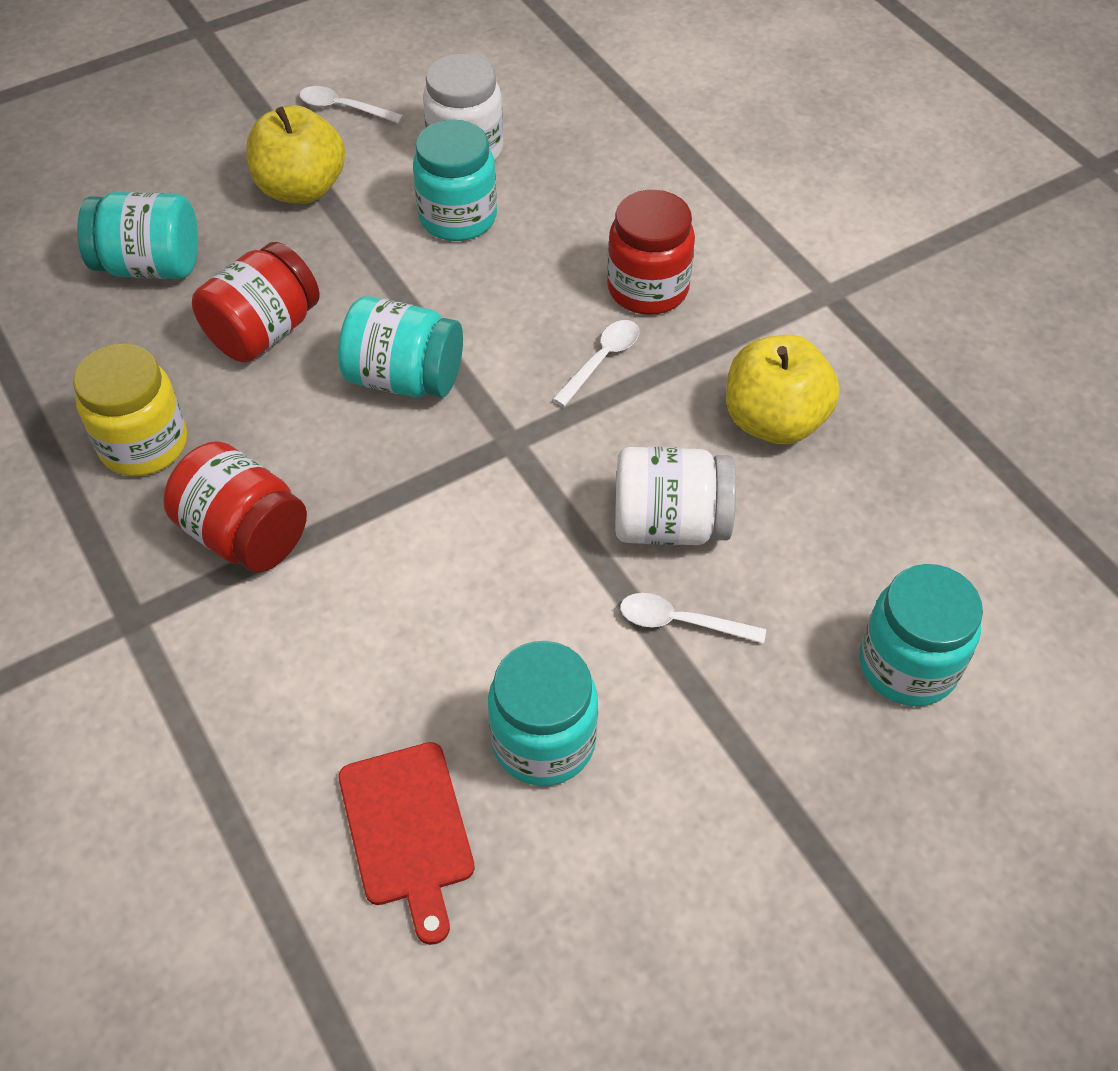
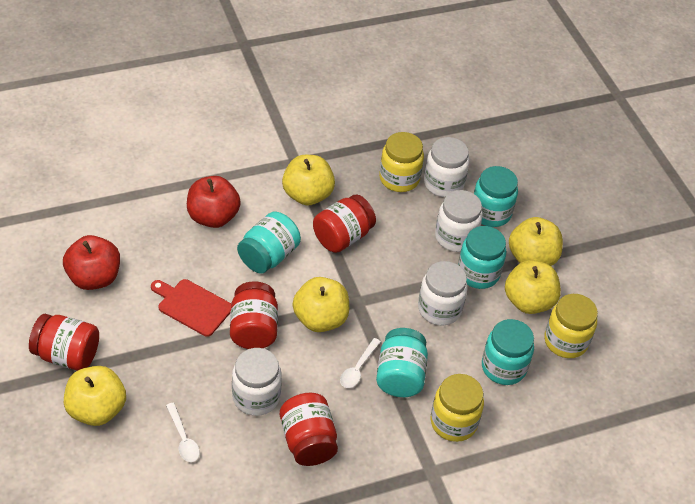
red apple: none = 0 -> [63,235,120,290] [187,176,241,228] = 2
red jar: [163,441,307,572] [192,242,320,363] [607,190,695,315] = 3 -> [29,314,99,371] [230,281,278,349] [280,393,338,466] [313,194,376,253] = 4
white jar: [423,54,503,160] [615,447,736,545] = 2 -> [232,348,282,416] [418,261,468,325] [424,137,469,197] [435,190,483,252] = 4
white spoon: [299,86,403,124] [553,320,639,406] [620,593,766,644] = 3 -> [166,402,200,462] [340,338,381,388] = 2
yellow apple: [246,105,345,204] [726,335,840,445] = 2 -> [64,366,126,426] [282,155,335,206] [293,277,349,332] [505,260,561,314] [509,217,563,266] = 5
yellow jar: [73,343,187,476] = 1 -> [379,132,424,192] [431,374,484,442] [544,294,598,358] = 3

